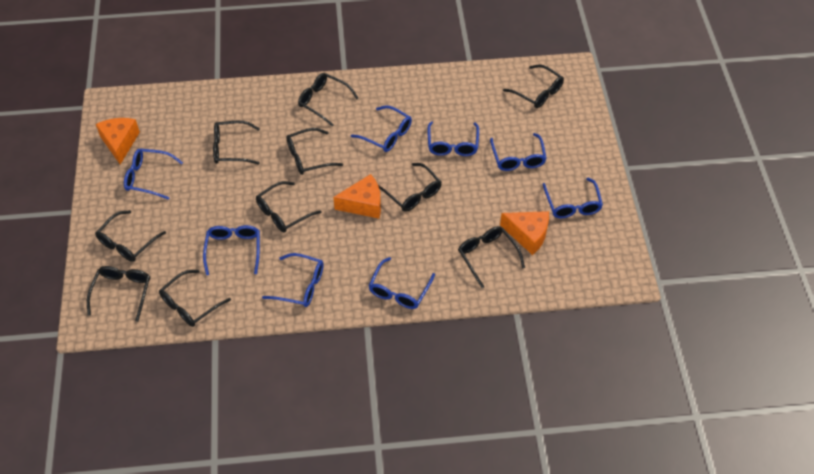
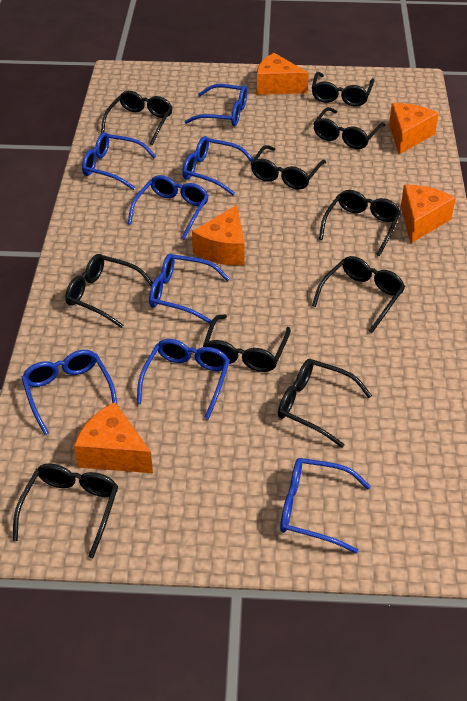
orange cheese: [96,118,140,164] [333,174,381,219] [500,211,549,255] = 3 -> [74,402,153,473] [192,205,245,265] [257,53,309,95] [389,103,439,154] [401,185,456,244] = 5

